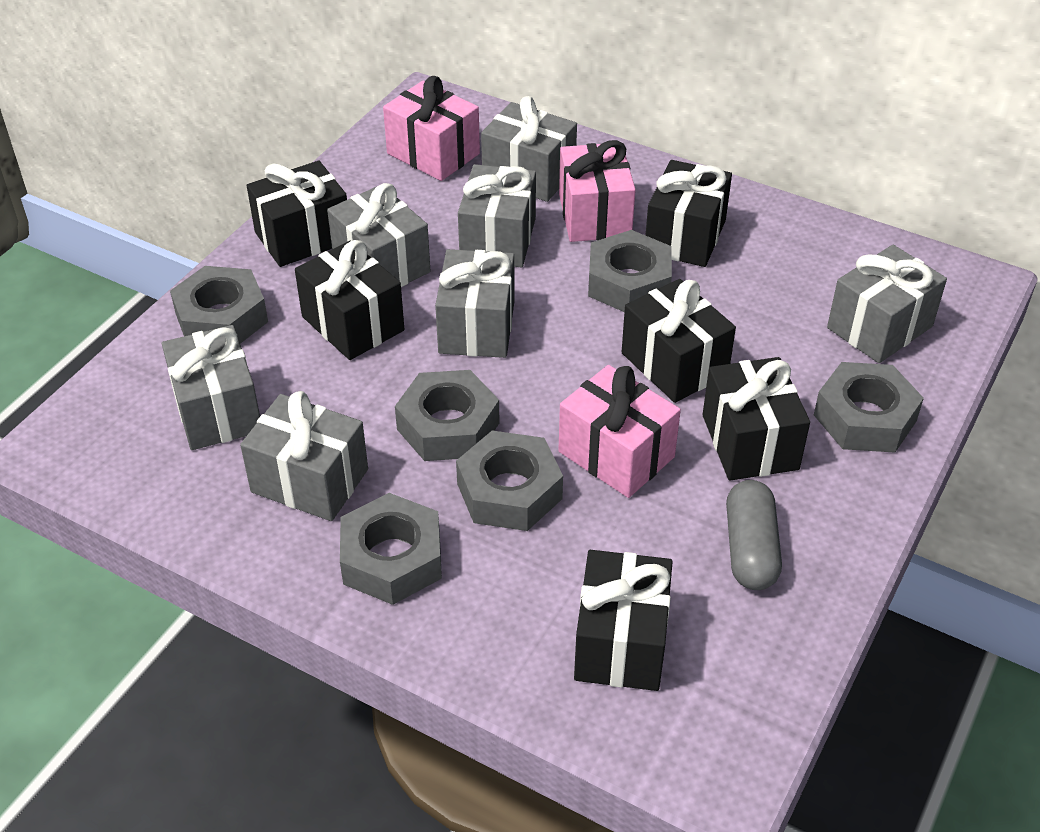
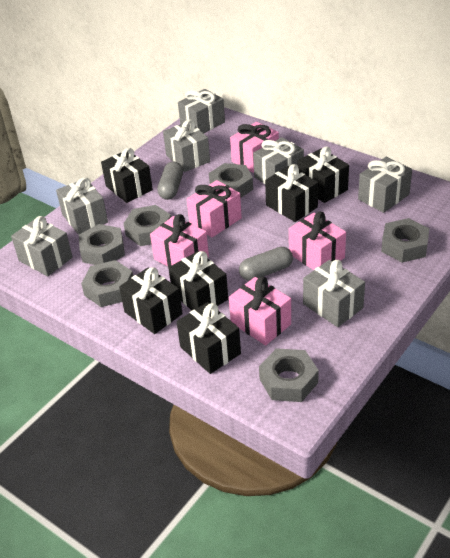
grey capsule: [726,480,782,590] = 1 -> [157,161,183,200] [239,247,293,281] = 2
pink gift: [383,76,480,181] [558,365,681,498] [559,140,636,242] = 3 -> [150,214,209,267] [187,180,242,237] [229,277,291,345] [230,122,279,173] [289,212,346,270] = 5

